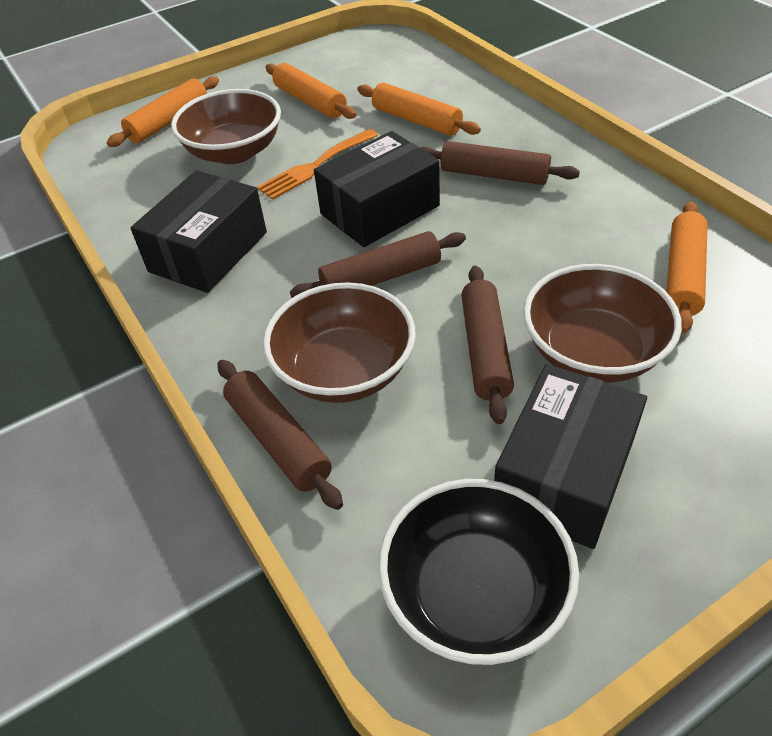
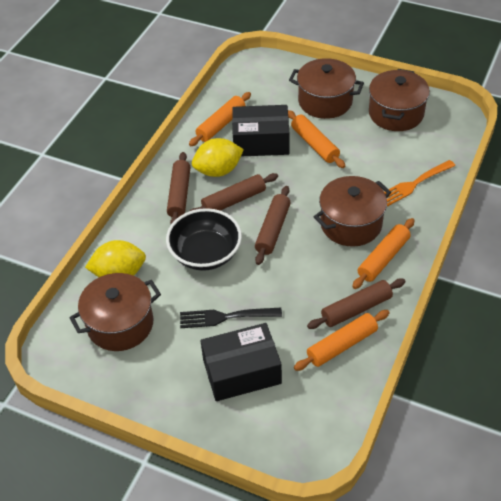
black box: [130,170,267,293] [314,131,440,247] [494,364,647,549] = 3 -> [201,323,282,401] [232,105,289,156] = 2
black fork: none = 0 -> [180,308,282,328] = 1
brown bowl: [171,89,281,164] [263,282,416,403] [523,264,682,383] = 3 -> none = 0
brown pot: none = 0 -> [69,273,161,351] [289,58,364,119] [314,176,391,247] [369,69,430,131] = 4
yellow lemon: none = 0 -> [85,240,146,277] [192,138,244,177] = 2

